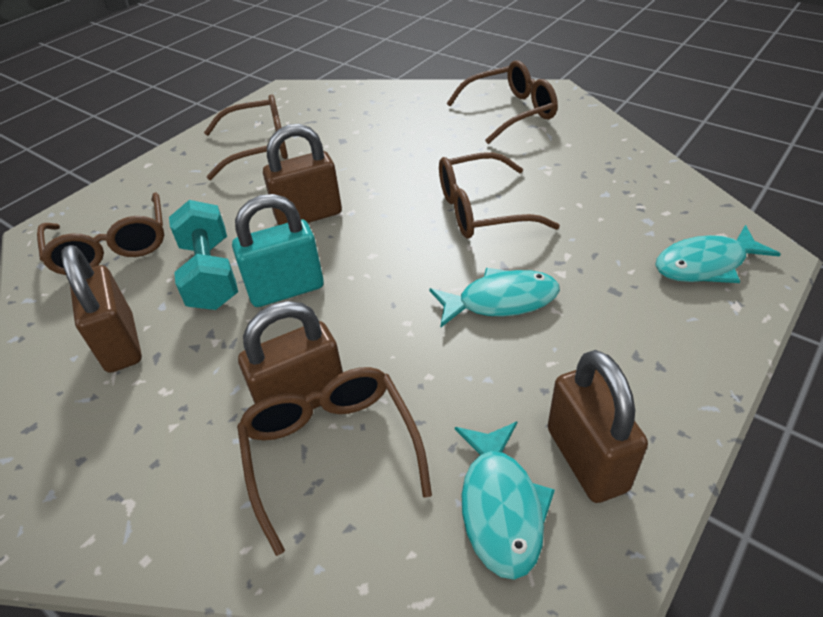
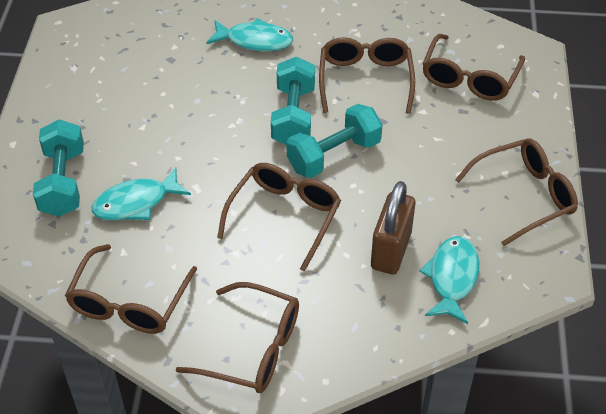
brown glasses: [37,192,164,275] [204,94,288,180] [237,367,432,556] [439,152,560,238] [447,60,558,144] = 5 -> [65,244,197,334] [176,282,299,393] [217,163,341,272] [319,37,415,114] [422,34,525,101] [455,138,578,246] = 6
brown padlock: [61,245,142,373] [238,301,343,409] [263,124,342,225] [548,350,648,503] = 4 -> [371,181,415,274] = 1
turquoise dumbbell: [169,200,238,310] = 1 -> [33,119,84,217] [271,56,315,145] [287,104,383,178] = 3
turquoise padlock: [232,194,324,307] = 1 -> none = 0

